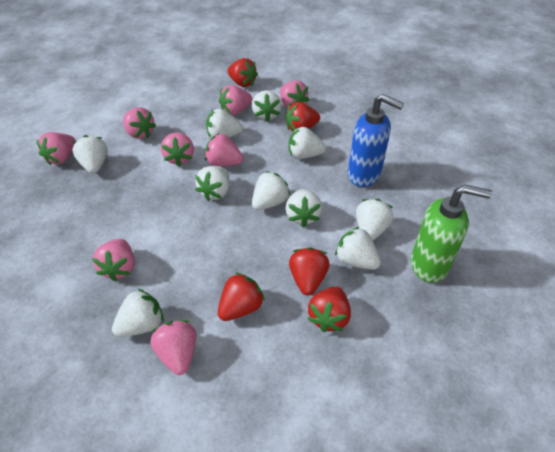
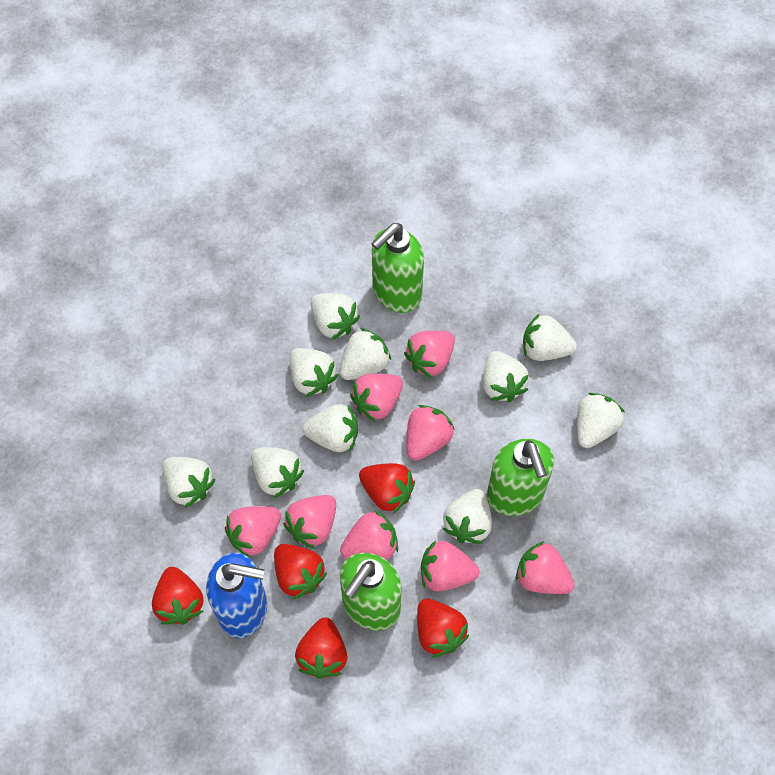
green soap dispenser: [411,184,492,283] = 1 -> [340,553,402,631] [371,223,424,313] [487,439,554,516] = 3

